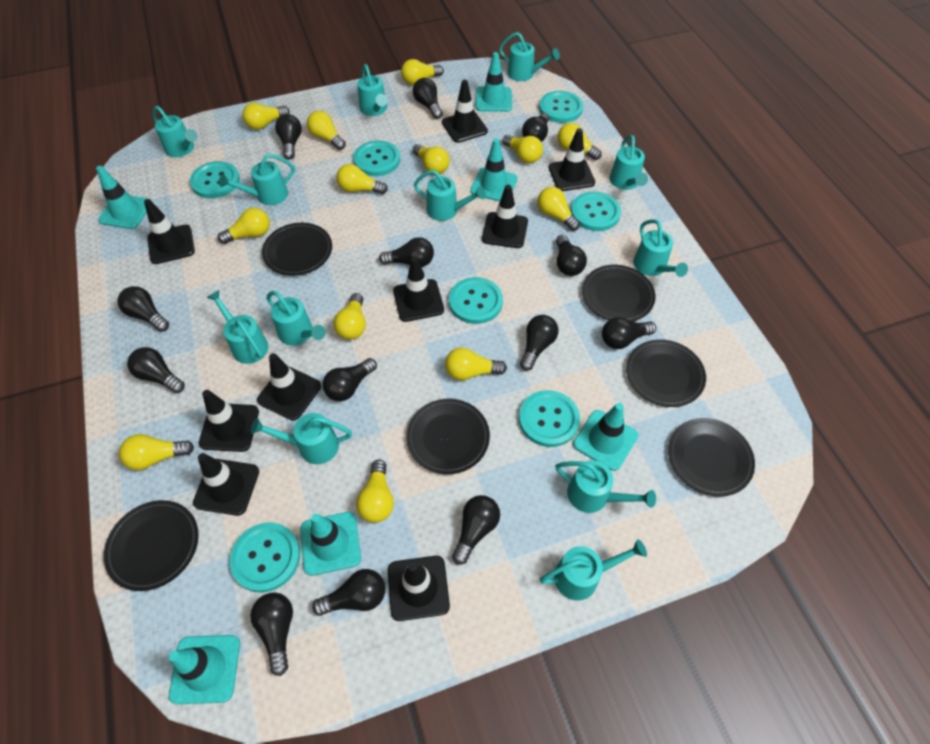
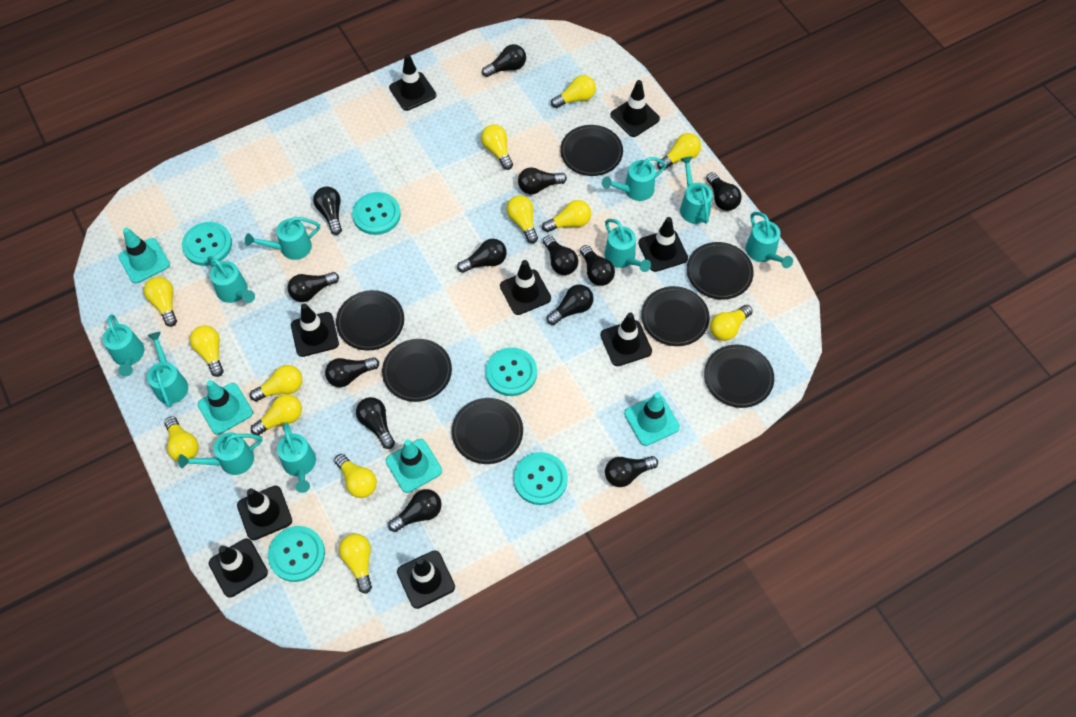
black plate: [104,500,199,591] [262,223,332,276] [406,399,490,474] [582,265,655,321] [626,339,706,407] [668,418,755,497] = 6 -> [336,290,404,351] [382,339,452,402] [452,398,523,464] [560,125,623,176] [641,286,710,346] [687,242,754,299] [704,344,774,408] = 7
turquoise button: [190,161,240,199] [230,522,300,593] [353,140,400,176] [449,277,503,324] [519,390,580,447] [539,91,583,123] [571,191,621,231] = 7 -> [182,222,232,266] [268,526,325,582] [352,192,401,235] [486,347,537,396] [514,452,568,505] = 5
turquoise traffic cone: [96,166,149,229] [169,635,240,704] [300,512,361,576] [470,138,518,202] [476,52,512,112] [573,403,638,471] = 6 -> [119,227,170,283] [198,380,253,435] [386,439,442,493] [624,392,680,446] = 4
turquoise watering can: [153,106,198,158] [206,290,268,364] [219,154,295,205] [251,413,352,464] [266,291,326,346] [357,64,387,116] [414,170,486,221] [499,32,560,81] [540,539,647,601] [555,460,656,513] [610,135,648,190] [633,219,688,277] = 12 -> [103,314,144,377] [147,332,188,408] [178,432,263,475] [207,256,255,303] [245,217,320,260] [277,422,316,493] [602,157,666,201] [605,219,651,272] [680,156,713,224] [746,212,793,268] = 10

